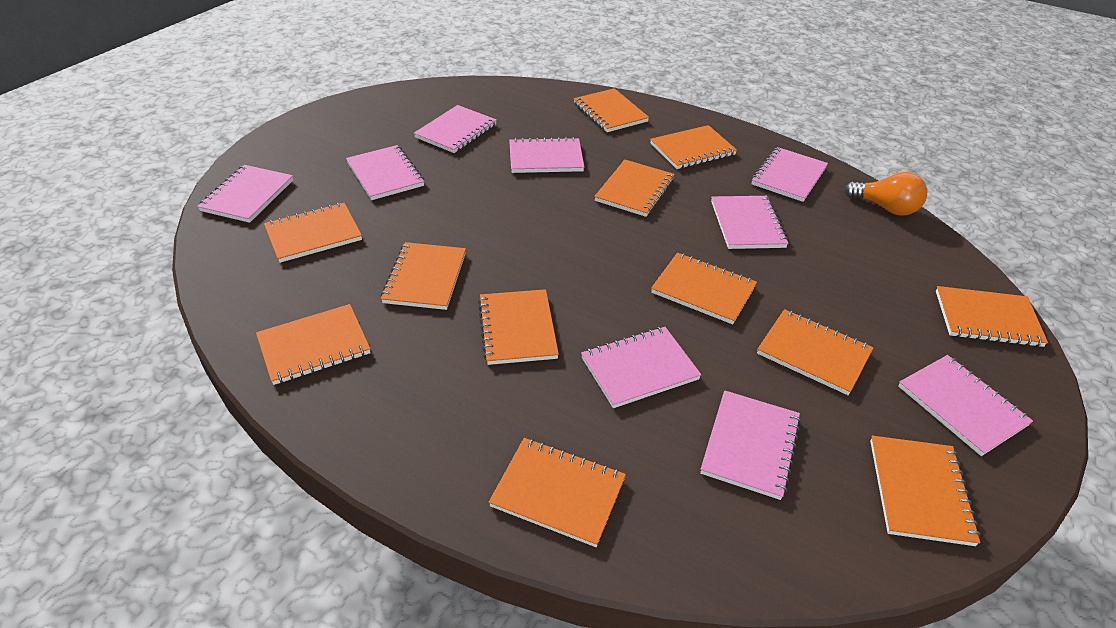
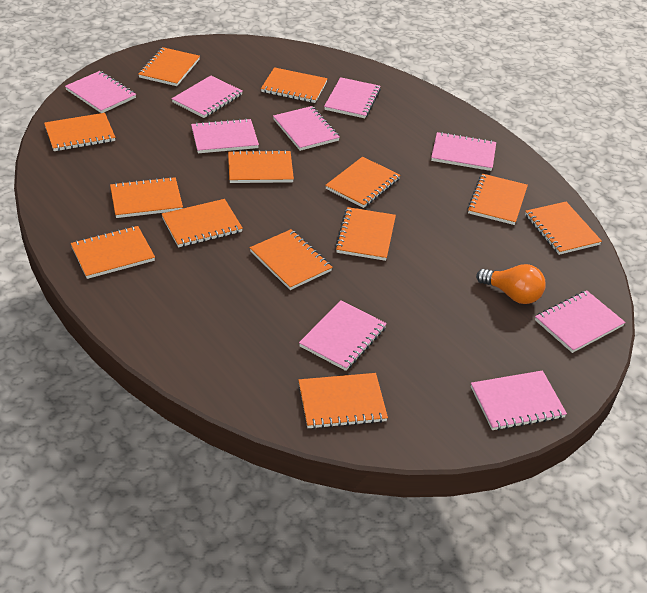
orange notebook: [256,304,371,385] [264,203,362,263] [381,242,466,310] [478,289,559,365] [489,438,626,547] [574,88,649,132] [594,159,675,217] [650,125,737,169] [651,253,757,324] [757,309,874,395] [870,436,981,546] [936,286,1048,347] = 12 -> [44,113,115,151] [71,226,155,279] [110,177,183,218] [138,47,200,86] [162,199,243,247] [228,150,294,183] [250,229,332,290] [261,67,328,103] [298,373,388,429] [325,157,400,208] [335,207,396,261] [467,174,528,225] [525,202,602,255] = 13

